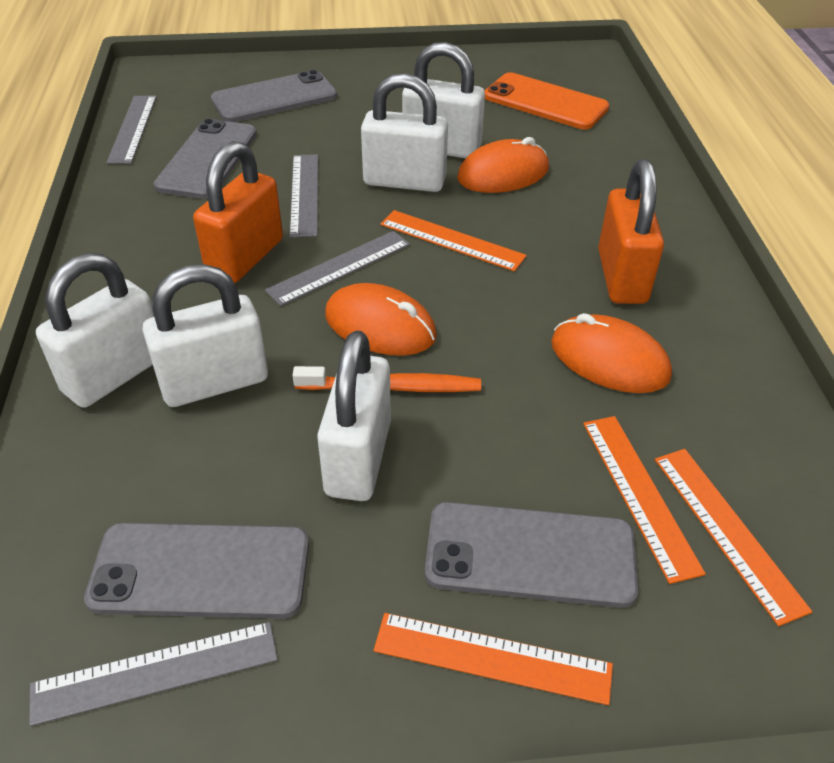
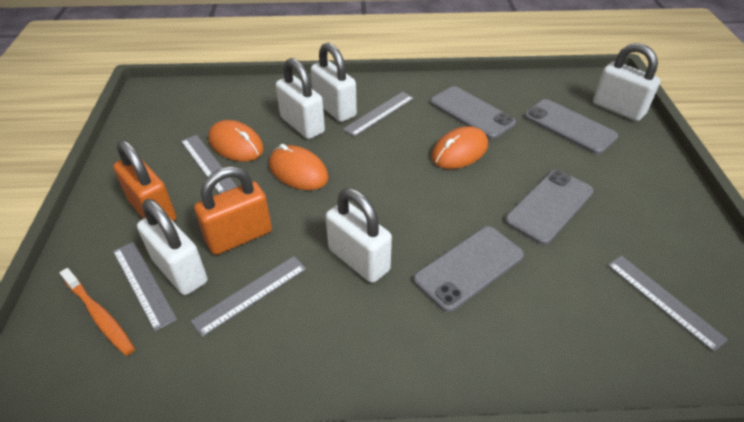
grey ruler: [29,622,278,726] [106,96,157,164] [265,231,410,306] [290,154,318,238] = 4 -> [113,242,177,331] [181,135,237,194] [191,256,306,337] [343,92,414,137] [608,256,728,352] = 5
orange phone: [484,72,609,130] = 1 -> none = 0
orange ruler: [374,613,613,705] [380,210,526,272] [583,416,706,584] [655,449,812,626] = 4 -> none = 0

